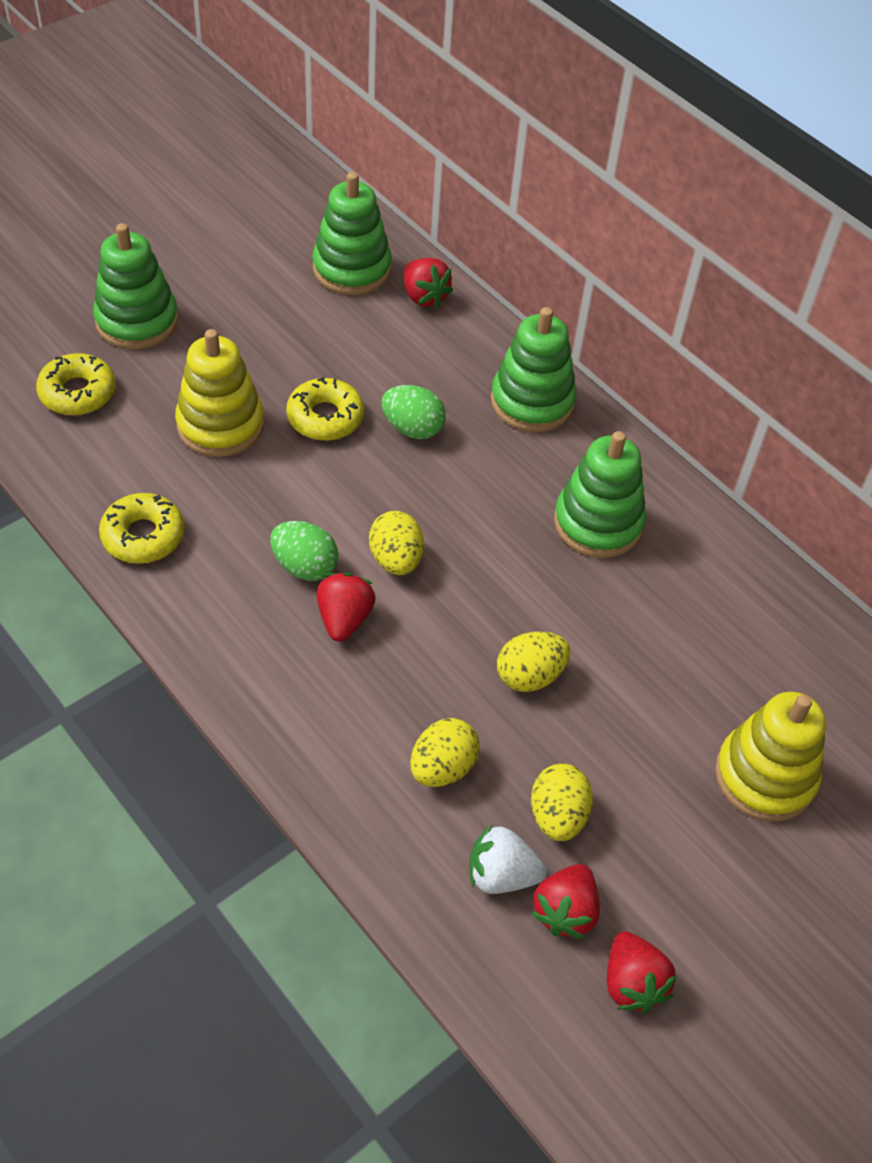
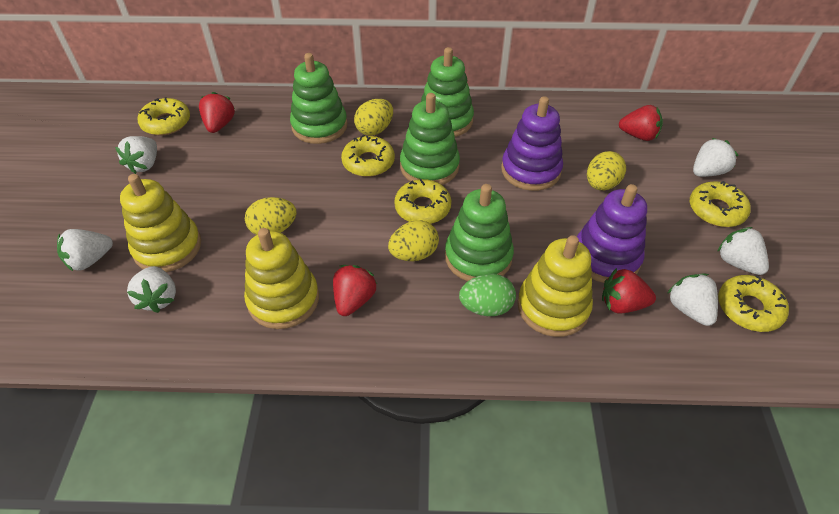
green egg: [270,521,339,581] [381,385,446,439] = 2 -> [459,274,516,316] = 1
purple stacking toy: none = 0 -> [501,96,563,191] [577,184,647,283] = 2
white strawberry: [470,825,547,894] = 1 -> [57,229,113,271] [115,136,157,174] [127,266,176,313] [667,274,718,326] [693,138,738,177] [717,227,769,275] = 6
yellow donut: [36,353,116,415] [99,493,185,564] [286,377,364,441] = 3 -> [138,97,190,136] [341,135,395,177] [394,179,451,224] [690,181,751,227] [718,275,789,332] = 5
yellow stacking toy: [175,329,264,457] [715,692,826,821] = 2 -> [120,174,201,272] [244,228,319,329] [517,235,593,337] = 3

